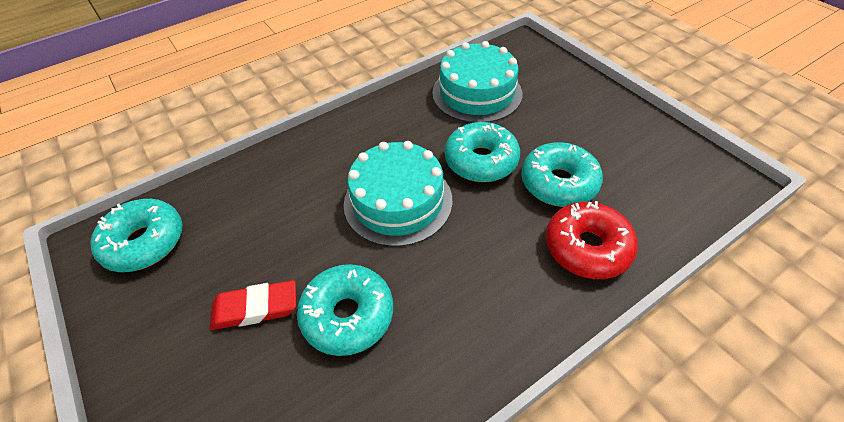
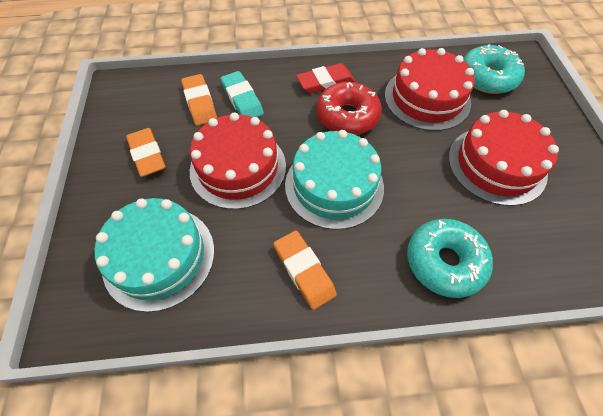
orange eraser: none = 0 -> [126,128,166,177] [181,74,217,126] [274,231,337,310] = 3
red cake: none = 0 -> [190,113,286,209] [385,48,475,131] [449,110,559,206] = 3
turquoise donut: [90,199,182,272] [297,264,393,356] [445,122,520,182] [521,142,603,207] = 4 -> [407,219,493,298] [463,44,525,94] = 2
turquoise eraser: none = 0 -> [221,71,264,117] = 1

